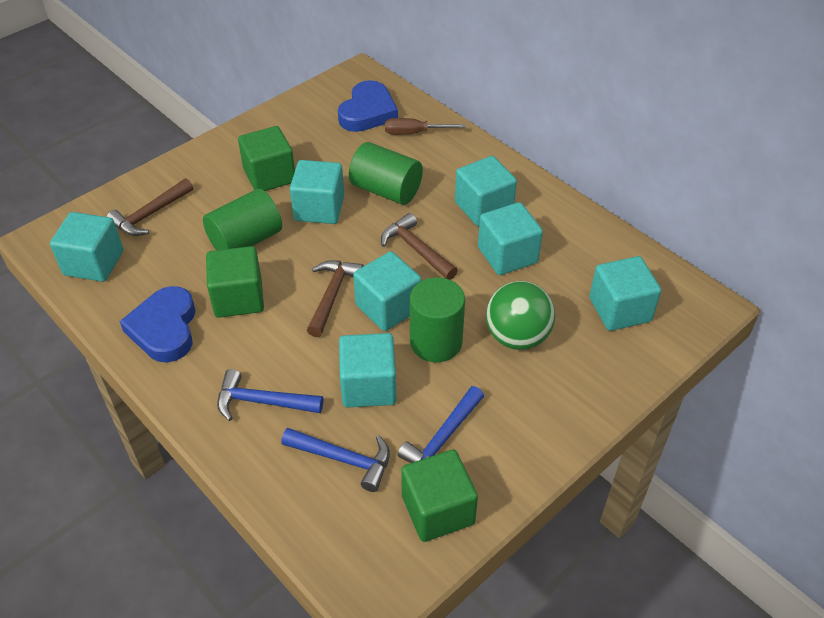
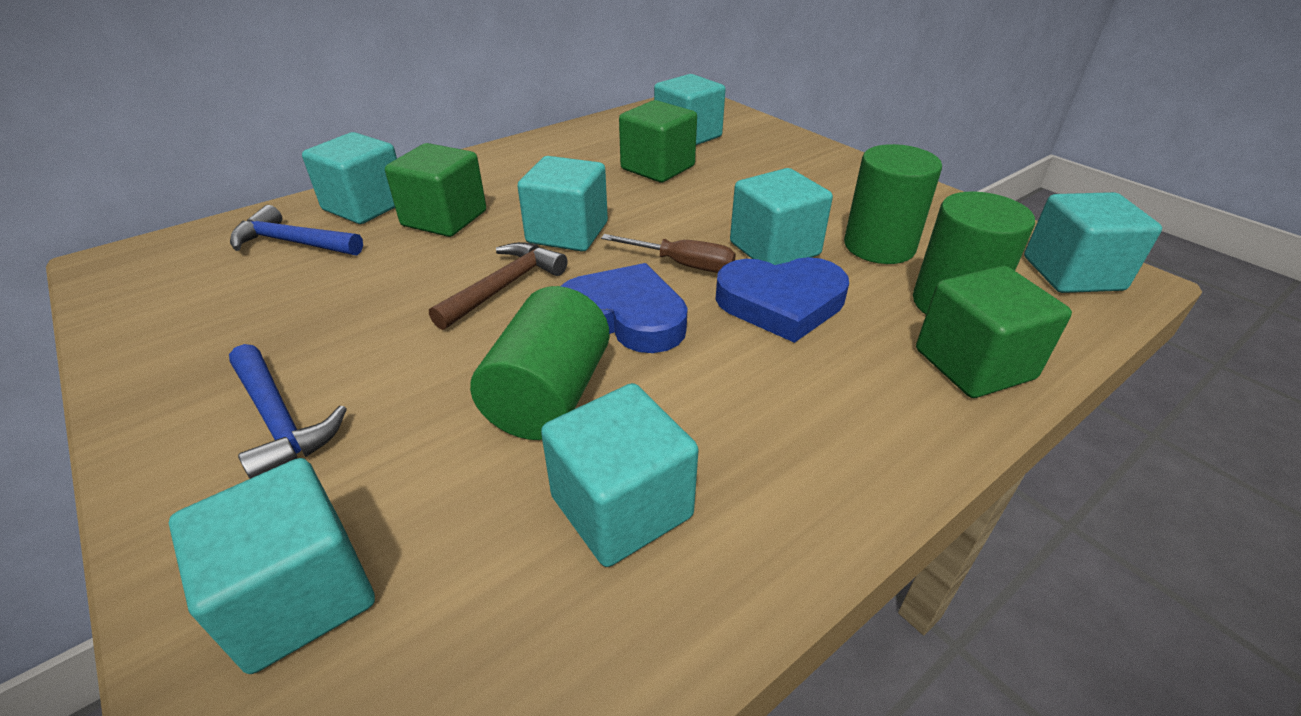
blue hammer: [217,369,323,421] [281,428,390,492] [398,386,484,463] = 3 -> [229,344,347,479] [230,205,363,255] = 2
brown hammer: [106,178,193,236] [307,260,364,337] [381,213,458,280] = 3 -> [429,242,567,330] = 1
green ball: [486,281,555,350] = 1 -> none = 0

